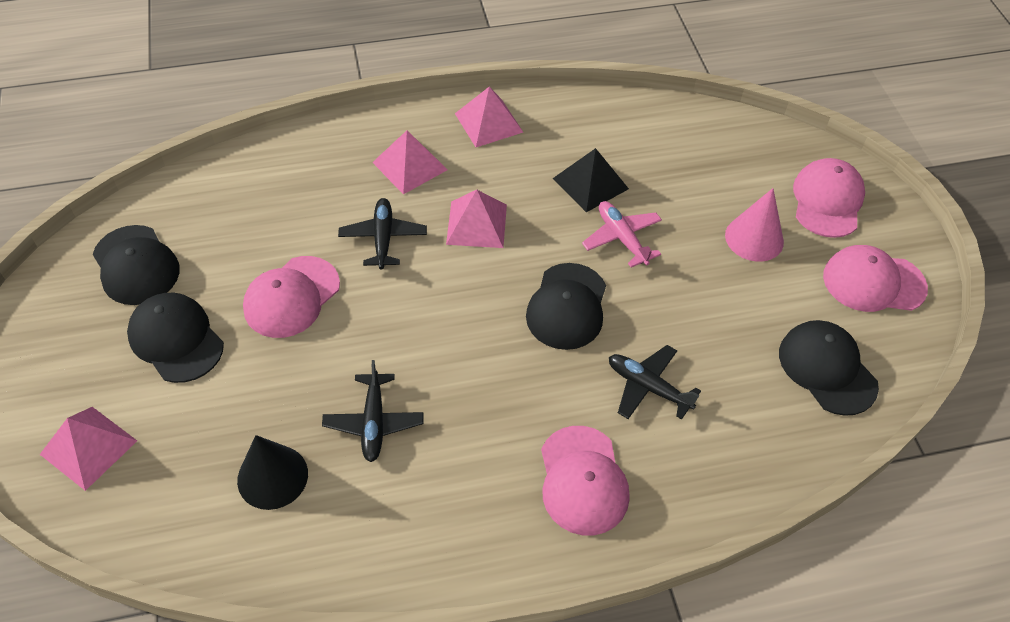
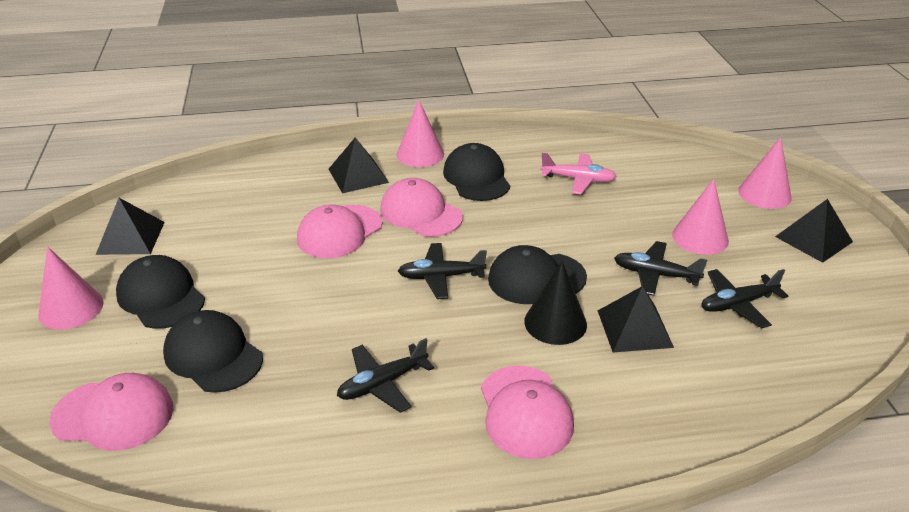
black plane: [322,360,424,462] [338,198,427,270] [609,345,701,419] = 3 -> [337,338,434,413] [398,243,487,299] [614,241,707,296] [702,269,788,328] = 4
black pyramid: [553,148,629,212] = 1 -> [96,198,165,255] [328,138,389,193] [598,286,674,352] [775,199,853,263] = 4
pink cone: [725,188,784,262] = 1 -> [38,247,104,330] [396,100,444,167] [672,179,729,255] [738,137,792,209] = 4
pink pyramid: [40,407,137,491] [372,131,447,194] [446,190,507,248] [455,87,523,147] = 4 -> none = 0

